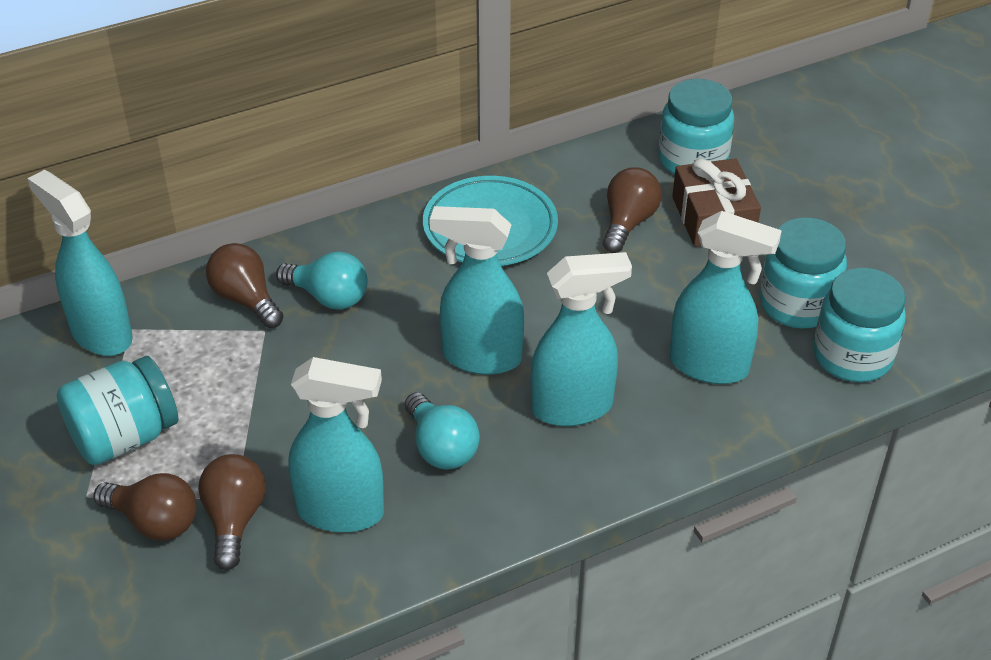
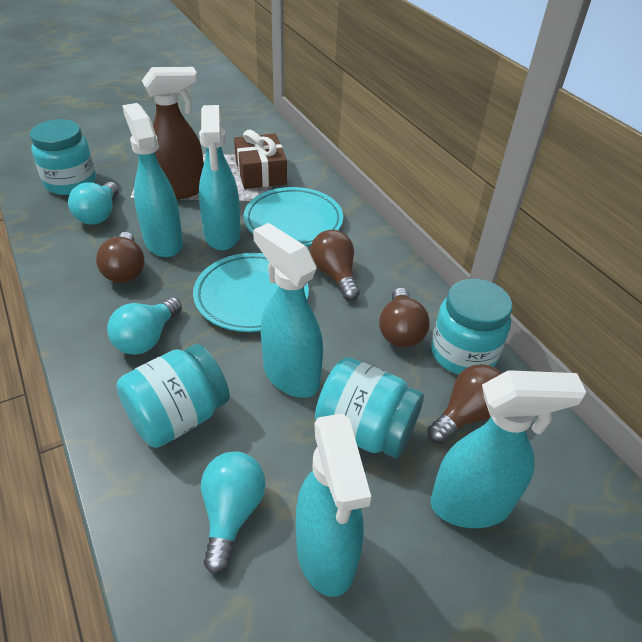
brown spray bottle: none = 0 -> [142,67,204,200] = 1
turquoise light bulb: [276,251,368,310] [405,392,480,470] = 2 -> [68,182,119,224] [107,297,182,355] [201,451,266,575] = 3
turquoise plate: [423,176,558,266] = 1 -> [193,253,309,332] [244,187,343,246] = 2

